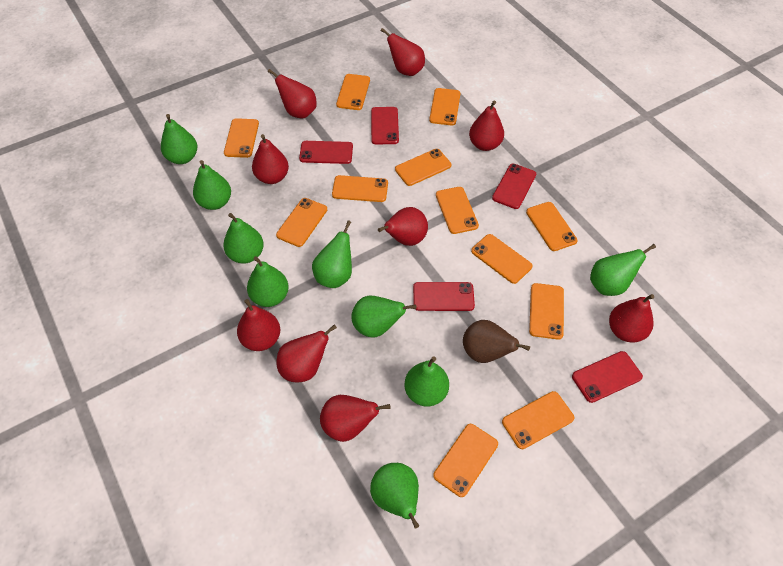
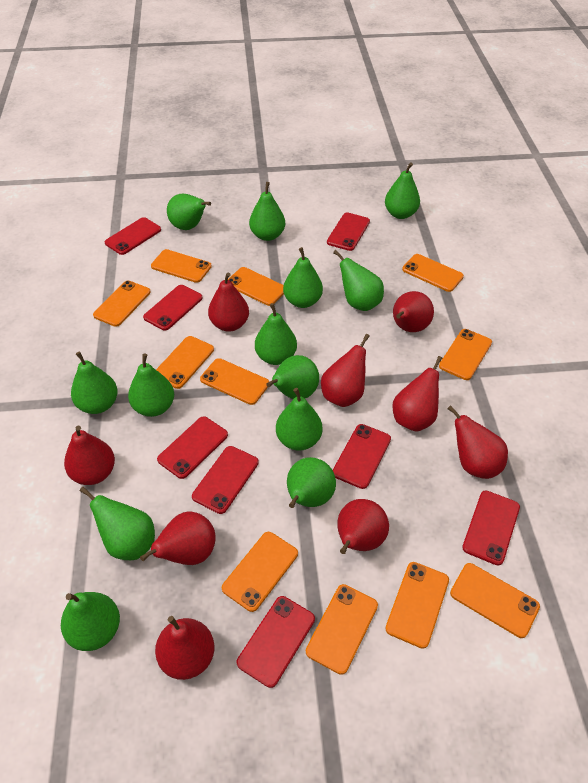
brown pear: [463,320,530,363] = 1 -> none = 0
green pear: [161,114,197,164] [193,160,231,210] [223,213,264,264] [247,256,289,307] [312,220,352,288] [351,296,416,338] [370,463,419,529] [404,356,449,407] [590,244,656,296] = 9 -> [61,592,120,651] [71,351,118,414] [79,487,155,560] [128,353,174,417] [167,194,211,230] [249,182,285,241] [255,303,297,365] [266,355,319,399] [276,388,322,451] [283,247,323,308] [287,457,336,508] [333,250,384,311] [385,162,420,219] = 13
orange phone: [224,118,259,158] [276,198,327,247] [332,175,388,202] [336,74,370,110] [395,149,451,186] [429,88,461,126] [433,424,498,497] [436,187,479,234] [471,234,533,284] [502,391,575,449] [526,202,577,251] [529,283,564,340] = 12 -> [93,281,151,327] [151,249,212,283] [156,336,214,389] [200,358,269,405] [222,532,298,612] [228,267,284,306] [306,584,378,675] [385,562,449,649] [402,254,464,292] [439,329,492,380] [450,563,540,638] = 11
red phone: [299,141,353,164] [371,107,399,144] [413,282,475,311] [492,164,536,209] [572,351,643,403] = 5 -> [105,217,161,255] [143,285,203,331] [157,416,228,479] [192,446,259,514] [237,596,315,688] [327,212,370,251] [333,424,391,489] [462,490,520,565] = 8

